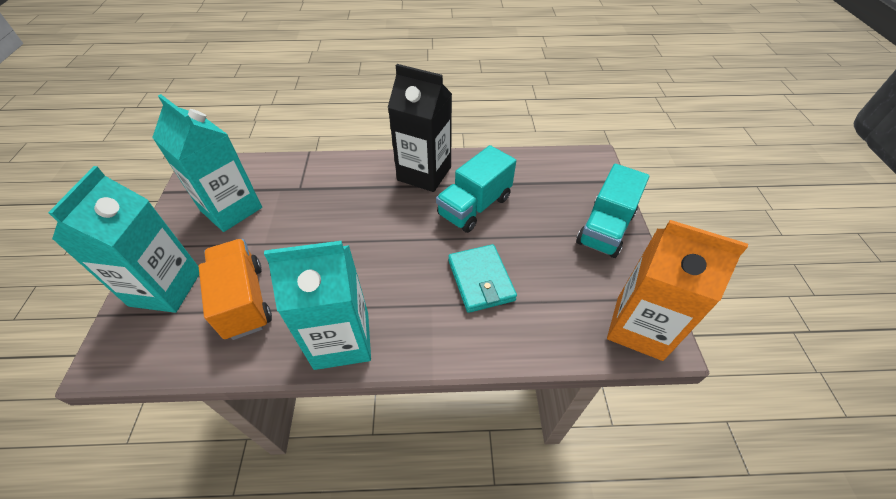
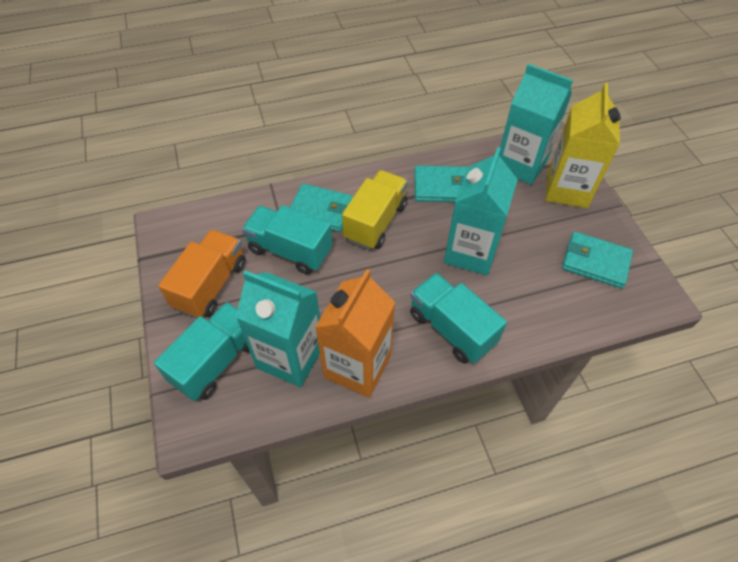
black carton: [388,64,452,192] = 1 -> none = 0
turquoise truck: [436,145,516,233] [576,164,649,258] = 2 -> [154,302,250,401] [242,205,333,275] [410,273,507,364] = 3
turquoise wallet: [448,244,517,313] = 1 -> [290,184,354,232] [414,166,468,202] [562,232,633,289] = 3
yellow carton: none = 0 -> [545,83,621,208] = 1
yellow truck: none = 0 -> [342,170,408,250] = 1

